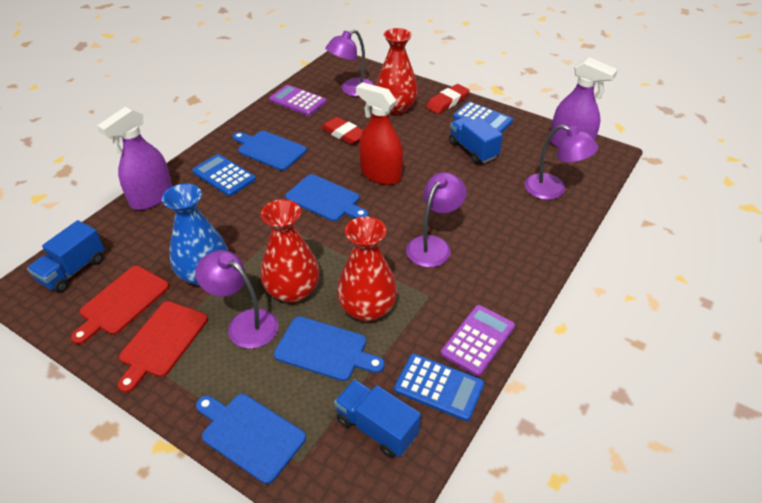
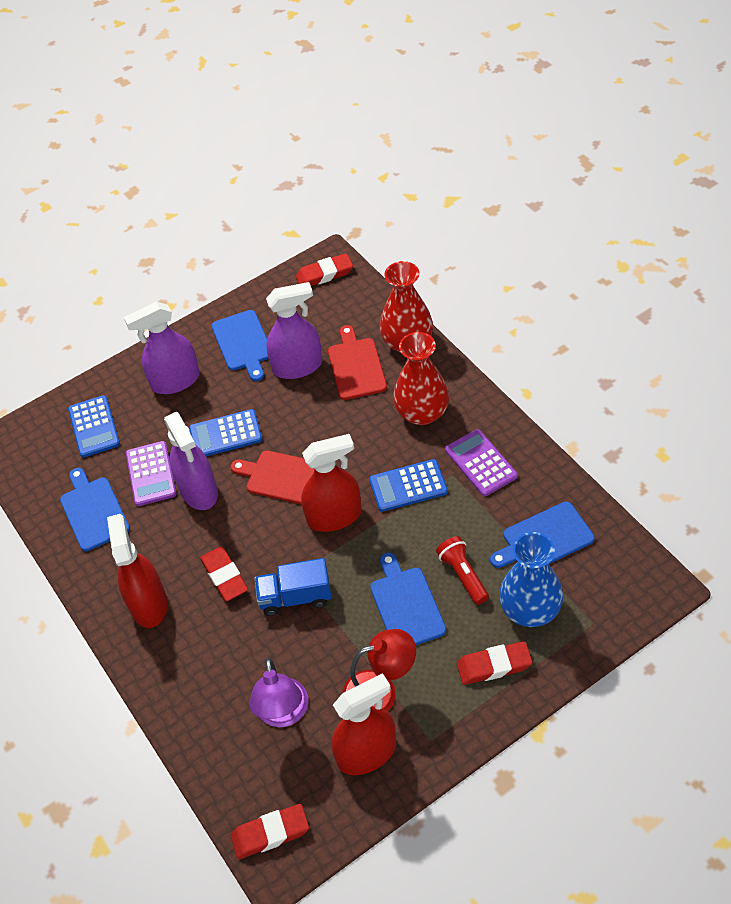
blue truck: [27,220,104,293] [334,379,421,458] [449,116,503,164] = 3 -> [254,558,332,616] = 1
purple lamp: [195,250,278,349] [325,29,374,97] [406,172,467,267] [525,125,598,200] = 4 -> [249,658,308,727] = 1
purple spray bottle: [97,107,172,210] [551,57,618,148] = 2 -> [124,302,200,394] [164,412,218,510] [266,282,322,379] = 3
red eraser: [321,117,363,144] [426,84,470,114] = 2 -> [200,547,248,601] [231,804,309,859] [296,253,353,286] [457,641,532,685] = 4
red flashlight: none = 0 -> [436,536,489,605] = 1
red lamp: none = 0 -> [343,629,416,712] = 1
red spray bottle: [356,82,403,185] = 1 -> [107,514,167,628] [301,434,361,532] [332,673,396,775] = 3
red vase: [260,199,319,303] [337,217,397,322] [376,28,418,114] = 3 -> [380,261,433,353] [393,332,449,425] = 2

